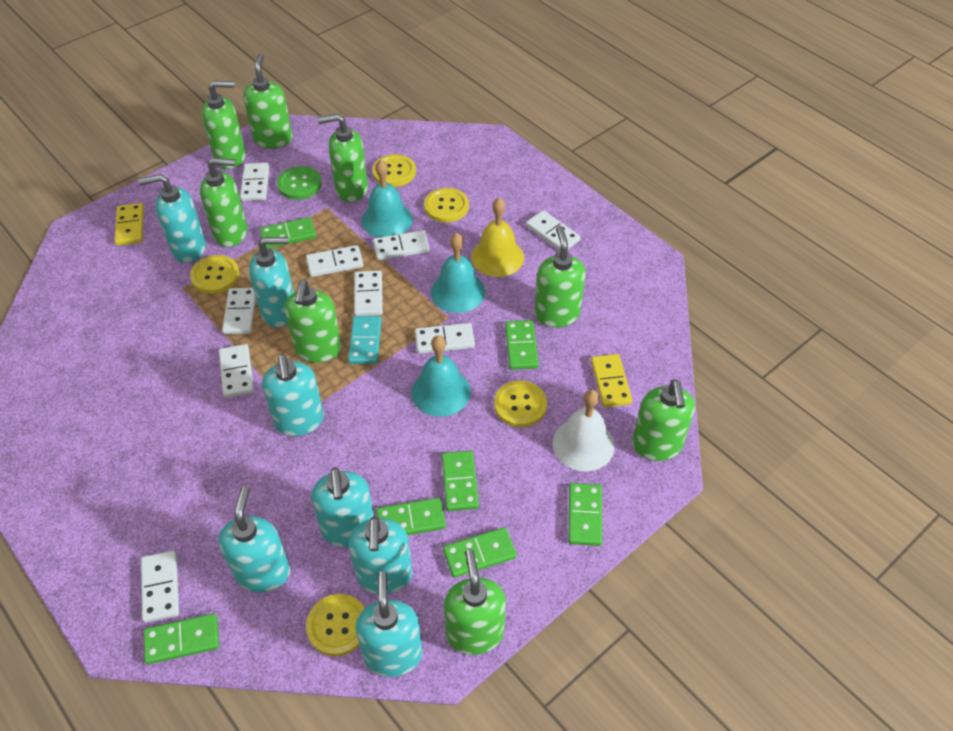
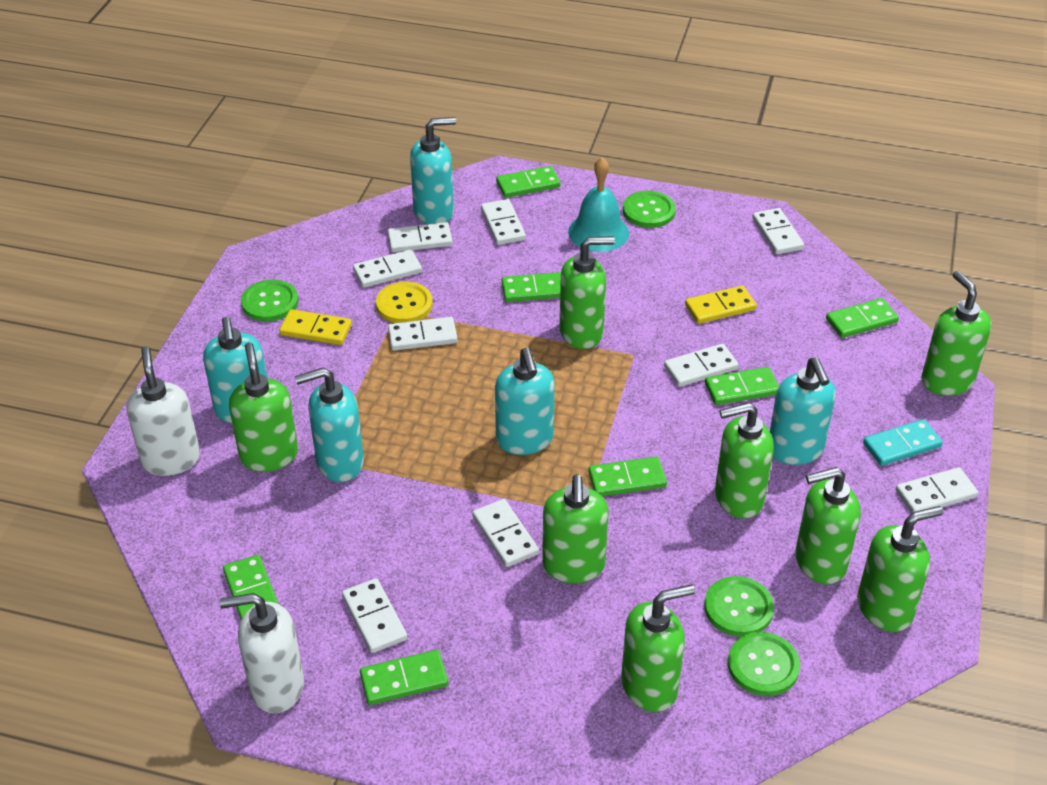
green button: [277,166,322,200] = 1 -> [241,280,299,322] [623,191,676,228] [704,576,774,637] [728,632,800,696] = 4
turquoise bell: [361,160,413,238] [411,335,471,417] [431,233,485,313] = 3 -> [568,157,629,252] = 1
turquoise soap dispenser: [139,174,206,263] [218,487,290,593] [249,237,294,327] [262,354,324,436] [311,467,374,547] [348,516,412,594] [356,571,423,677] = 7 -> [203,317,267,423] [295,368,364,482] [410,117,456,224] [495,347,555,455] [770,357,836,465] = 5
white bell: [553,390,614,472] = 1 -> none = 0
white soap dispenser: none = 0 -> [127,346,200,476] [220,593,304,713] = 2
yellow bell: [471,198,524,277] = 1 -> none = 0
yellow button: [190,255,239,294] [306,594,365,656] [373,154,416,187] [424,188,469,222] [494,381,547,427] = 5 -> [376,282,433,323] = 1

